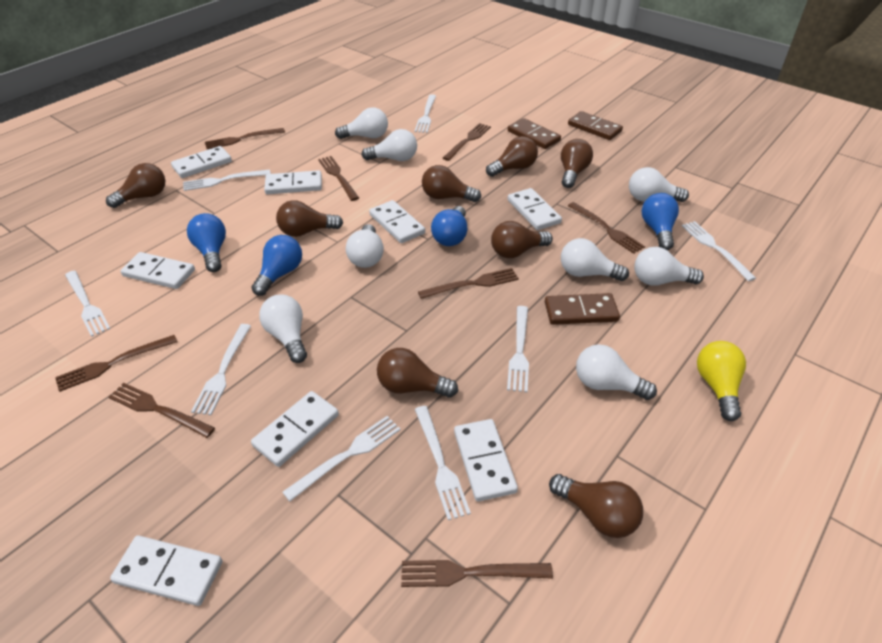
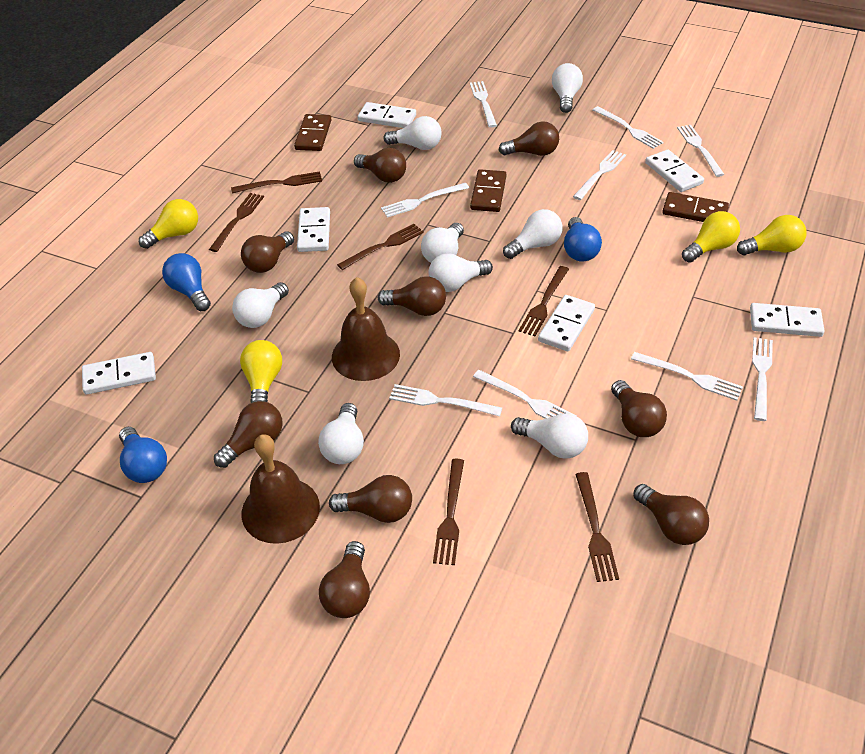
blue light bulb: [187,213,226,272] [251,235,302,296] [431,206,467,246] [642,193,679,250] = 4 -> [119,427,167,483] [162,253,211,311] [564,217,602,262] = 3
brown bell: none = 0 -> [242,434,320,544] [332,277,400,381] = 2
brown fork: [55,335,177,392] [108,383,215,438] [205,128,285,149] [318,156,359,201] [401,560,553,587] [418,268,519,299] [443,123,491,161] [568,202,645,254] = 8 -> [209,193,264,252] [231,171,322,193] [337,224,424,270] [433,459,464,565] [519,266,569,336] [575,472,619,582] = 6
brown light bulb: [106,163,165,208] [276,200,343,237] [377,348,458,398] [422,165,481,202] [486,136,538,177] [491,221,553,258] [549,474,643,538] [561,139,593,188] = 8 -> [214,401,283,468] [241,231,294,273] [319,541,370,618] [329,475,412,523] [354,148,406,183] [378,277,446,316] [499,121,559,156] [611,380,667,437] [633,484,709,545] = 9
white domino: [110,535,223,606] [121,252,195,289] [171,146,232,178] [251,391,339,467] [264,170,322,194] [369,200,425,243] [454,419,518,502] [508,188,562,230] = 8 -> [82,352,156,395] [297,207,330,252] [358,102,416,128] [538,295,595,351] [645,150,704,192] [750,303,824,337] = 6
white fork: [65,271,110,337] [183,169,271,191] [191,324,251,415] [282,416,401,501] [415,94,436,133] [415,406,471,520] [507,306,529,392] [682,221,756,281] = 8 -> [381,183,469,218] [389,384,502,417] [470,81,497,128] [473,370,576,419] [573,150,626,200] [593,106,664,149] [631,352,743,401] [677,125,725,177] [752,337,773,421] = 9
yellow light bulb: [697,341,746,421] = 1 -> [139,199,198,249] [240,340,282,403] [682,211,740,263] [737,215,806,255] = 4

